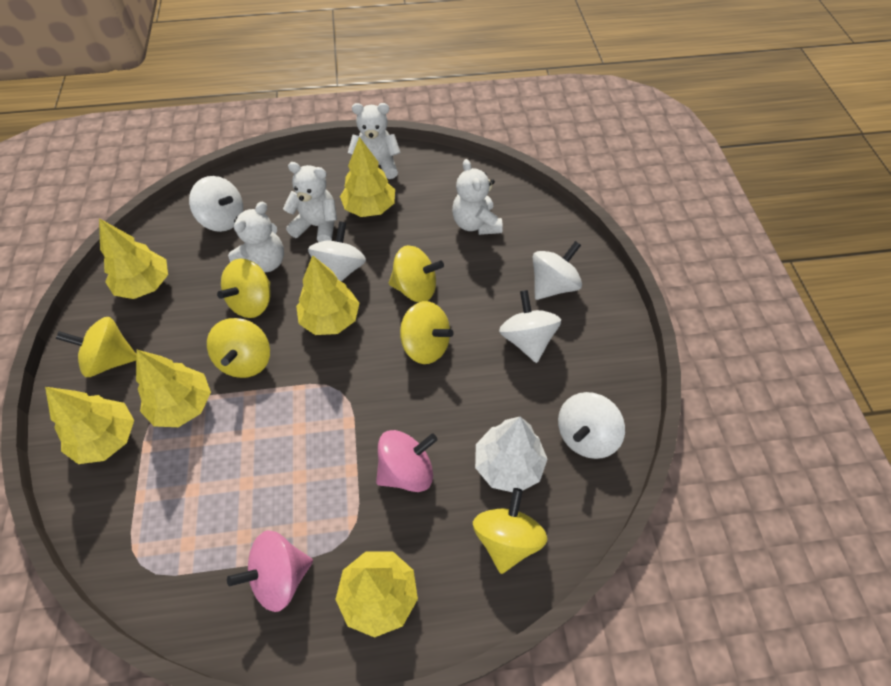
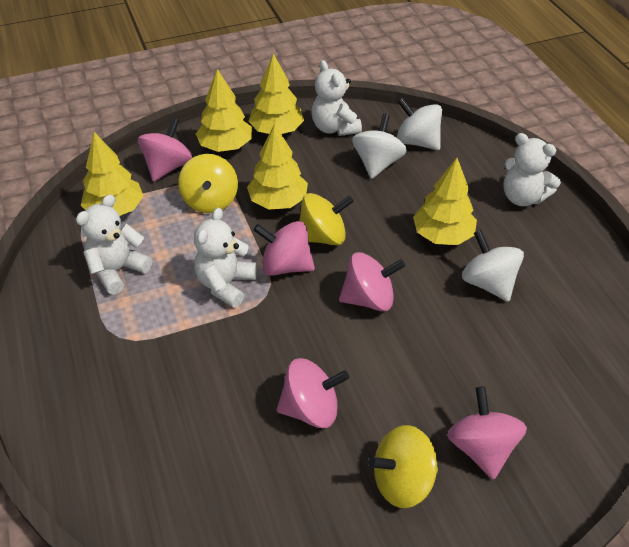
pink spinning top: [227,530,313,612] [376,430,438,492] = 2 -> [138,118,192,182] [253,221,315,276] [277,358,349,428] [339,252,405,311] [447,386,527,480] = 5
white spinning top: [189,176,243,232] [308,221,366,282] [499,290,561,363] [533,241,582,300] [558,392,625,459] = 5 -> [352,114,407,179] [397,97,442,150] [462,230,524,302] = 3
white tree: [475,417,548,492] = 1 -> none = 0
yellow spinning top: [56,317,136,377] [207,318,270,378] [217,258,271,318] [389,245,444,302] [400,301,453,364] [473,488,547,574] = 6 -> [178,154,238,213] [299,193,354,245] [368,425,438,508] = 3
yellow tree: [45,387,134,464] [99,218,168,299] [136,350,211,427] [296,255,359,335] [335,552,418,638] [340,137,395,217] = 6 -> [81,132,143,216] [196,69,252,152] [247,123,308,209] [249,53,304,134] [413,158,477,245] = 5

